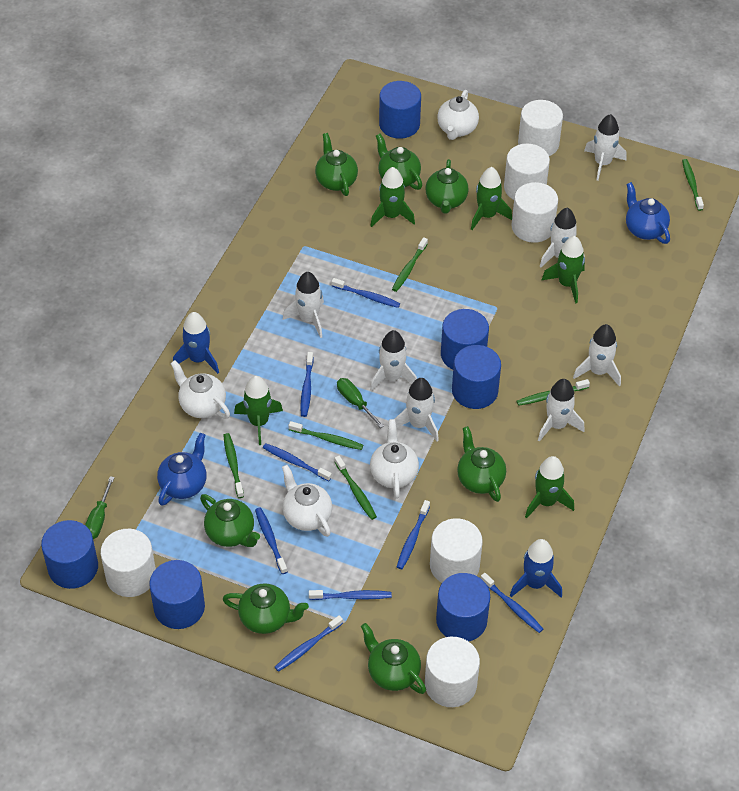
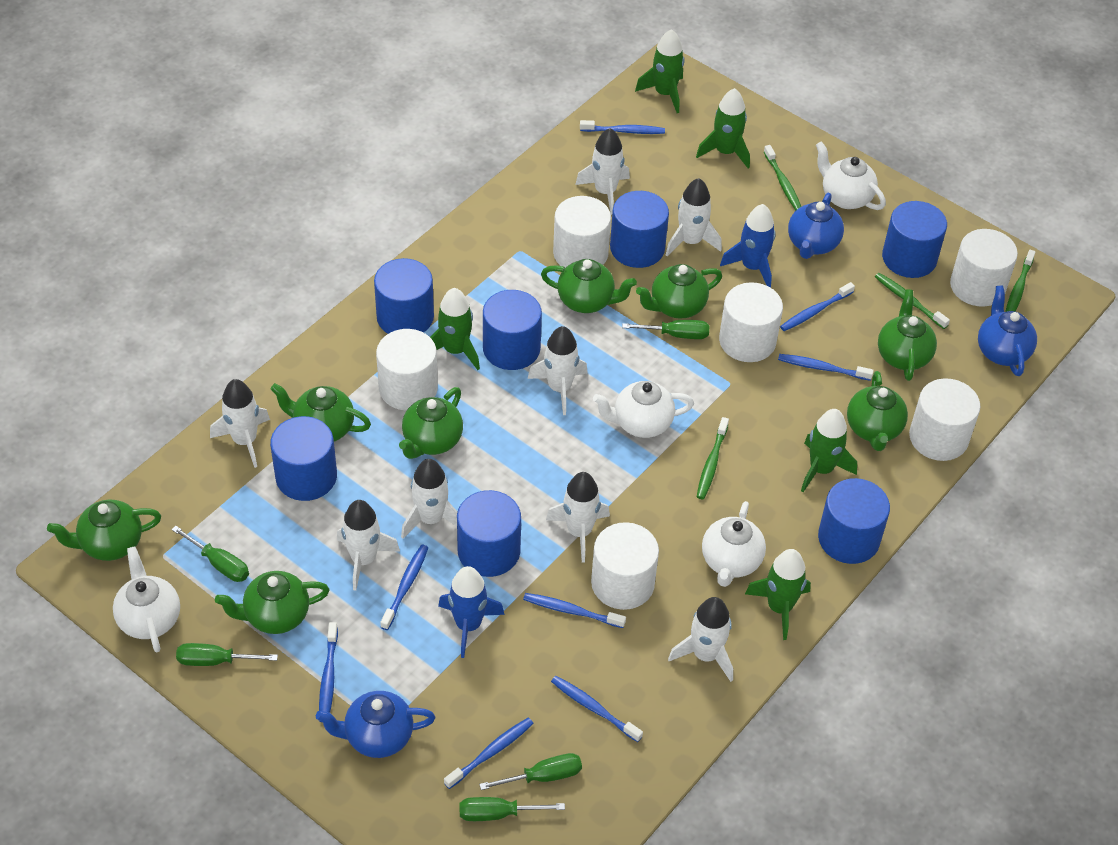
blue cylinder: [41,520,98,589] [149,560,205,629] [379,81,421,139] [436,573,490,641] [441,309,489,370] [452,345,501,409] = 6 -> [270,416,337,501] [374,258,434,334] [457,490,521,577] [483,290,542,370] [610,191,669,268] [818,478,890,564] [882,201,947,278] = 7
blue teapot: [157,433,207,506] [626,182,670,244] = 2 -> [316,691,435,758] [788,193,844,259] [978,285,1037,376] = 3
green screwdriver: [85,476,115,539] [337,378,384,428] = 2 -> [172,526,249,582] [176,643,278,666] [459,797,565,821] [479,753,582,790] [622,320,709,339] = 5
green teapot: [200,494,260,547] [223,583,309,634] [315,133,358,196] [361,623,426,694] [376,134,422,190] [425,159,469,214] [457,426,506,502] = 7 -> [47,500,161,561] [215,571,329,634] [270,383,371,441] [399,387,463,459] [541,259,637,313] [636,264,722,319] [847,371,908,451] [878,289,937,381] = 8
green toothbrush: [223,433,244,498] [289,421,363,450] [335,456,377,520] [392,237,428,292] [517,379,590,406] [682,159,704,211] = 6 -> [697,417,729,499] [764,145,801,210] [875,273,950,329] [1005,250,1036,312] = 4
white rocket: [283,272,324,338] [370,330,417,391] [395,378,439,442] [538,379,585,442] [540,208,585,267] [573,324,621,387] [584,114,626,180] = 7 -> [210,379,270,468] [337,500,400,591] [401,459,458,539] [528,326,588,415] [546,472,610,563] [575,128,630,215] [666,178,722,257] [668,597,733,682] = 8

